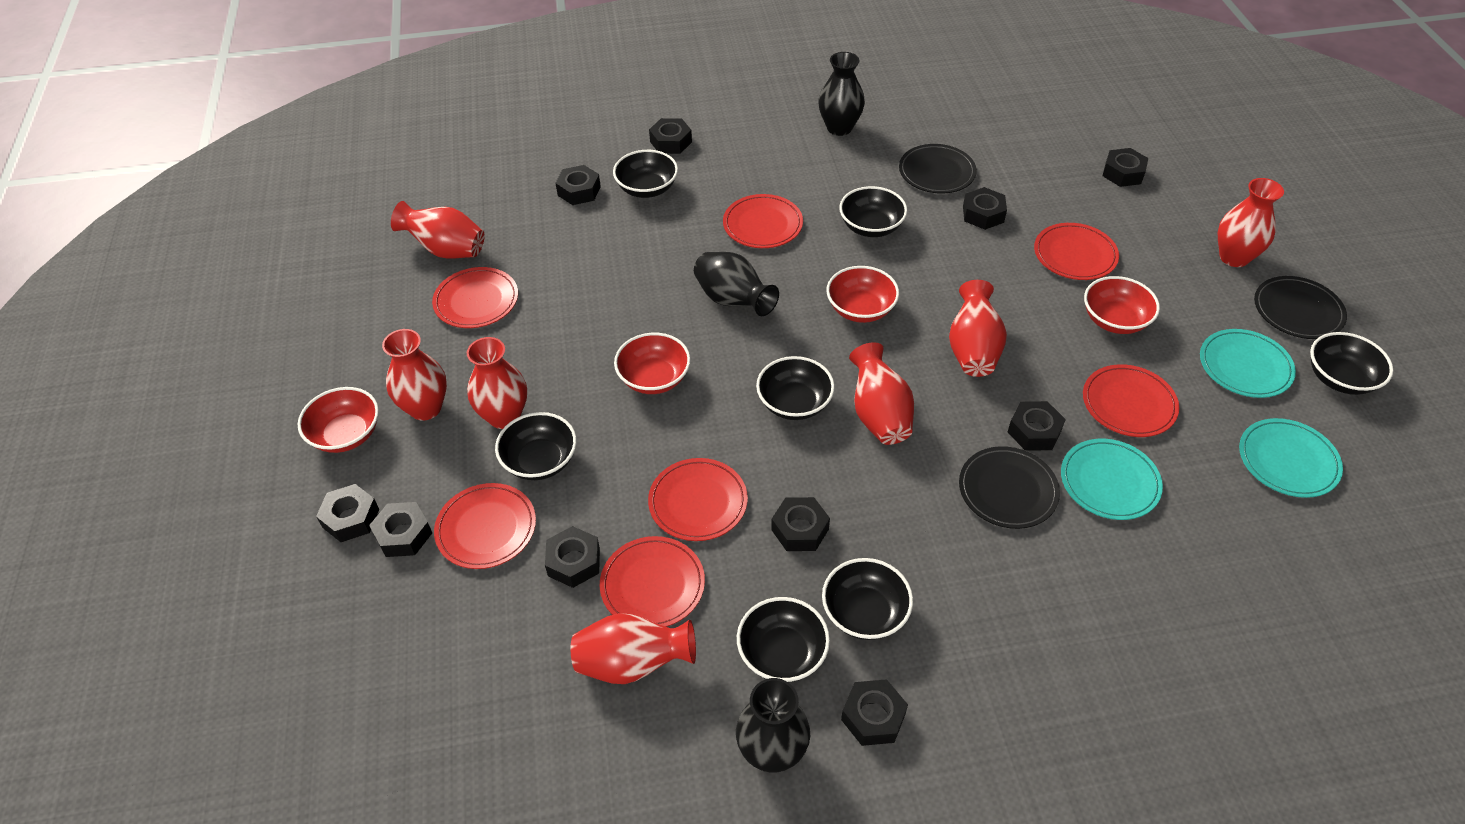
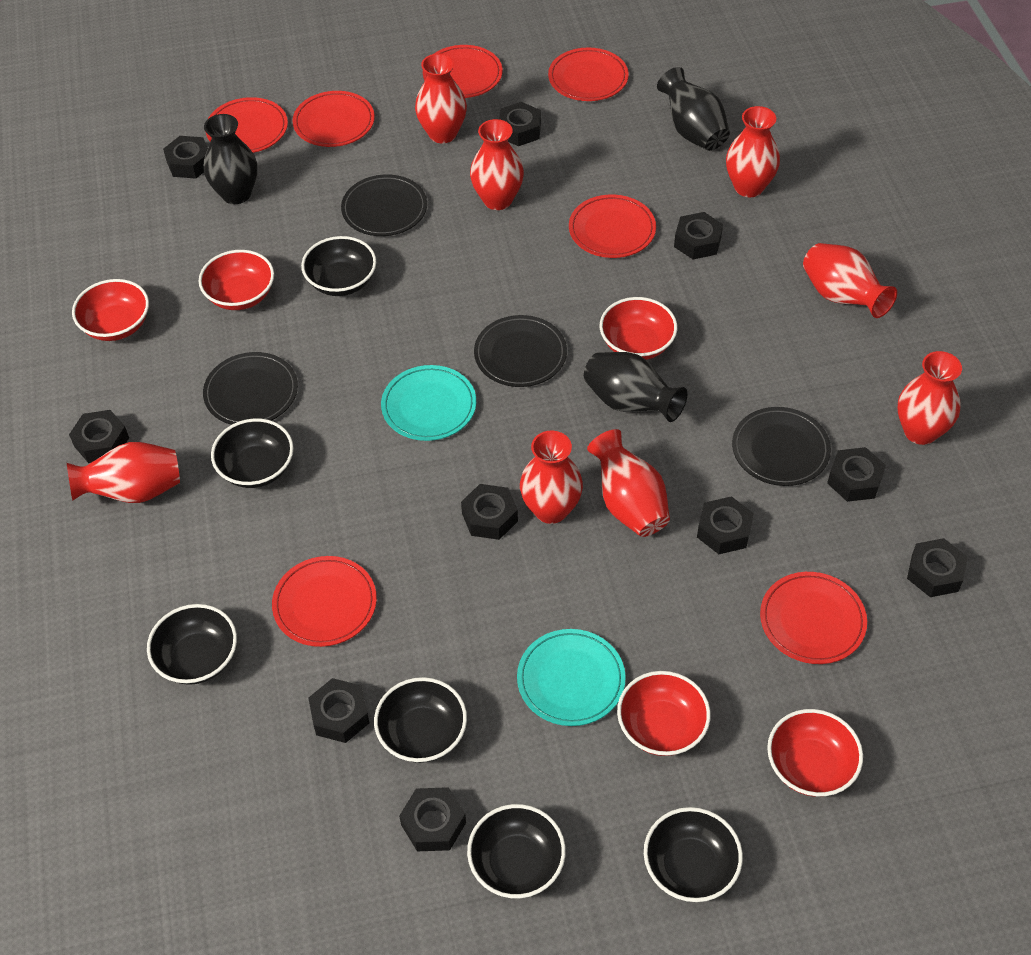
black bowl: [495,412,577,480] [613,150,678,198] [737,597,830,682] [756,356,835,420] [822,558,913,640] [839,186,907,237] [1310,332,1393,395] = 7 -> [147,604,237,685] [211,418,294,488] [301,236,376,296] [374,677,467,763] [467,804,566,898] [644,807,743,902] = 6
black plate: [899,144,977,193] [959,446,1060,529] [1254,276,1347,339] = 3 -> [203,352,298,425] [341,174,427,236] [474,315,567,387] [732,407,831,486] = 4
red bowl: [298,387,379,453] [614,333,691,394] [826,266,899,323] [1084,276,1160,334] = 4 -> [72,279,149,341] [199,250,274,310] [600,297,677,360] [617,671,711,756] [767,709,863,797] = 5
red vase: [382,329,447,421] [391,201,485,259] [467,337,527,429] [571,613,696,684] [849,342,914,445] [949,280,1007,377] [1218,178,1284,267] = 7 -> [67,442,180,503] [415,53,467,143] [470,119,524,210] [520,431,583,524] [587,429,670,537] [726,106,780,197] [803,243,897,318] [898,351,962,445] = 8
turquoise plate: [1061,439,1163,520] [1200,329,1296,398] [1239,418,1343,498] = 3 -> [381,365,476,441] [517,629,626,726] = 2

